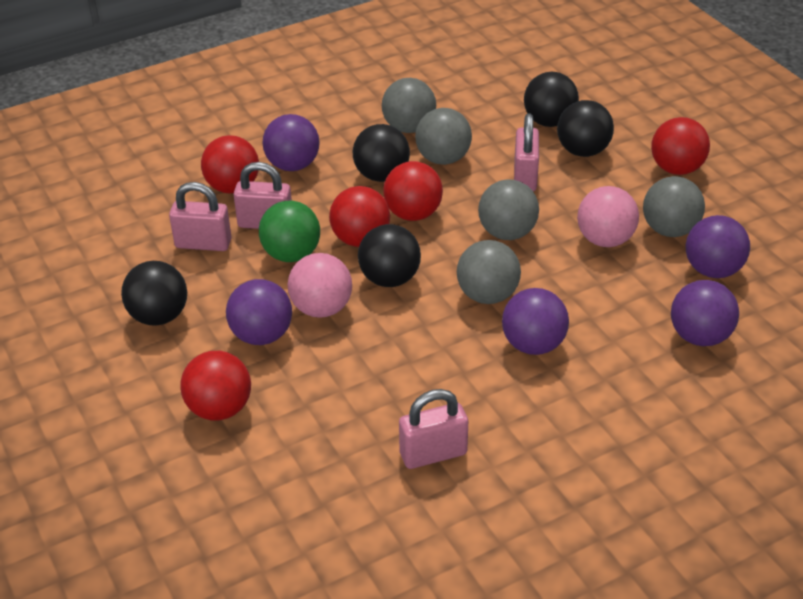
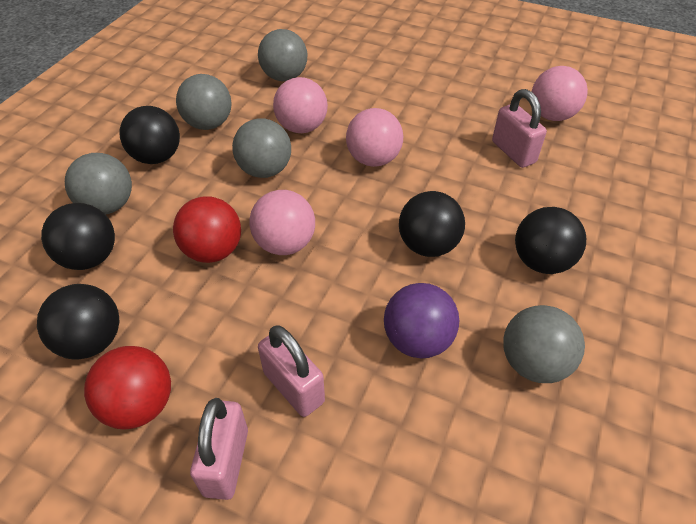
green ball: [259,201,320,262] = 1 -> none = 0
pink ball: [288,253,352,318] [577,186,639,247] = 2 -> [250,190,315,255] [273,77,328,133] [346,108,403,167] [531,66,588,121] = 4
pink padlock: [169,182,232,251] [233,162,292,229] [399,389,468,469] [514,113,539,191] = 4 -> [190,398,248,500] [258,325,325,417] [492,89,547,168] = 3
purple ball: [226,279,292,345] [263,114,320,171] [502,288,569,355] [671,280,739,346] [686,215,750,278] = 5 -> [384,283,459,359] = 1
red ball: [180,351,251,421] [201,135,259,194] [329,186,390,247] [383,161,443,221] [651,117,710,175] = 5 -> [84,346,171,429] [173,196,241,263] = 2

